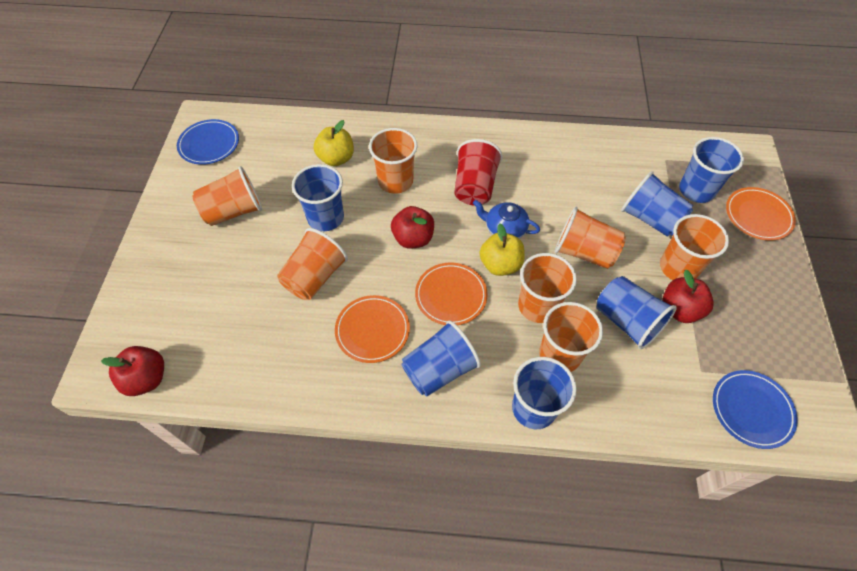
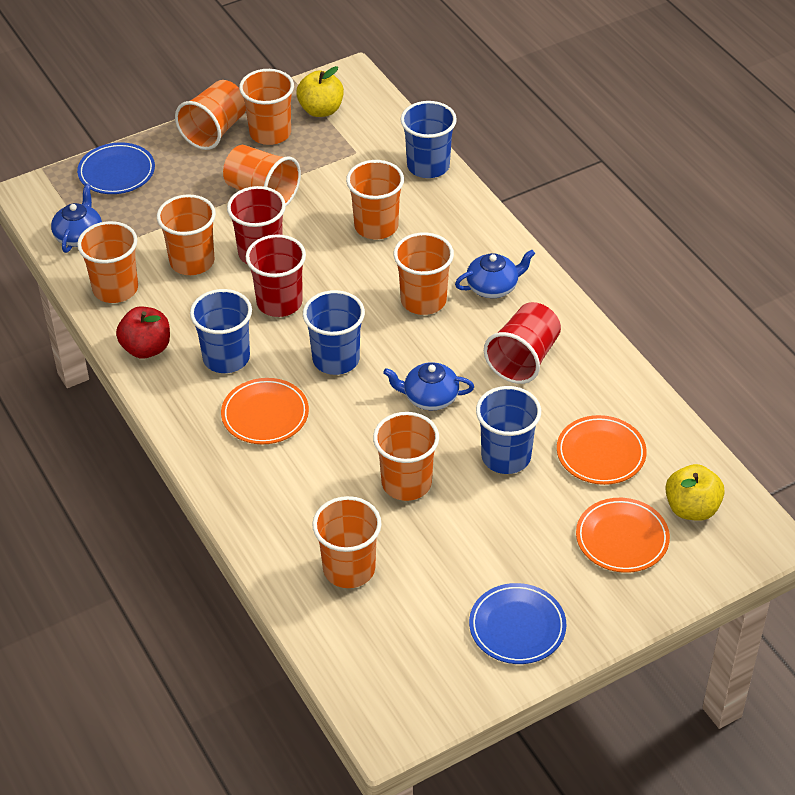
blue cup: [292,164,344,231] [401,320,481,397] [512,357,577,429] [597,276,677,349] [621,171,693,237] [679,137,744,203] = 6 -> [190,289,252,373] [303,290,365,375] [400,101,457,178] [476,386,541,474] = 4
blue teapot: [473,200,540,238] = 1 -> [51,183,102,253] [383,362,474,410] [455,250,535,298] = 3
orange cup: [192,166,262,226] [277,228,348,300] [369,128,417,194] [518,253,577,323] [539,302,603,372] [555,207,626,269] [660,214,729,280] = 7 -> [77,221,138,303] [157,194,216,275] [175,80,246,150] [223,145,301,206] [239,69,294,145] [312,496,382,588] [346,160,404,239] [373,412,439,501] [394,232,454,315] = 9
red apple: [101,346,164,396] [391,206,434,249] [662,270,714,323] = 3 -> [116,307,170,359] = 1
red cup: [454,139,503,205] = 1 -> [227,186,286,264] [246,235,306,317] [484,302,561,384] = 3

